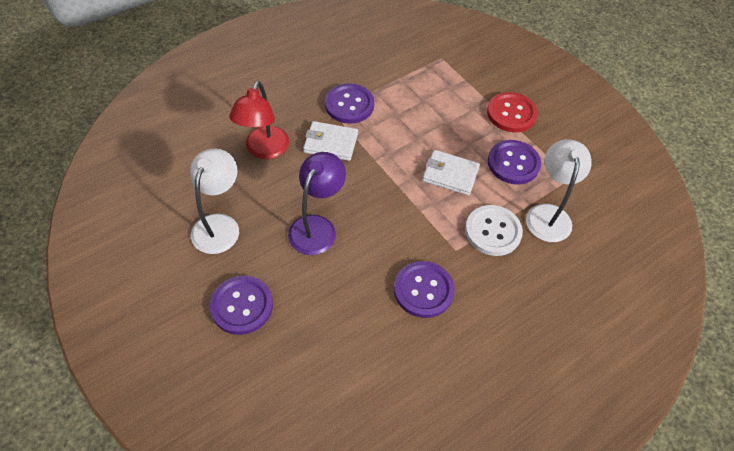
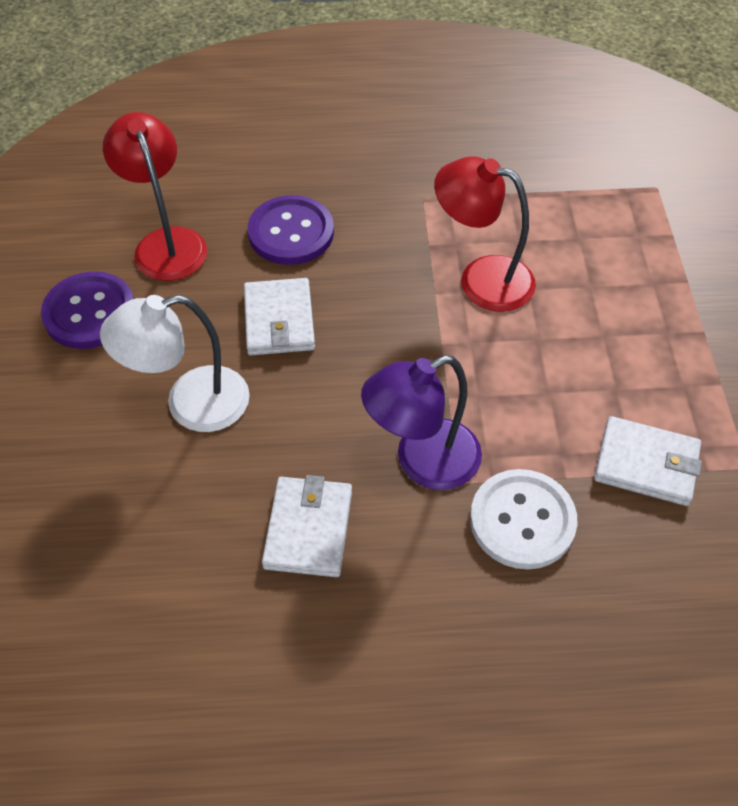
purple button: [210,276,273,335] [325,83,374,124] [394,261,455,318] [488,140,541,184] = 4 -> [41,271,134,349] [248,195,334,265] = 2
red button: [487,92,538,132] = 1 -> none = 0
red lamp: [229,81,289,159] = 1 -> [103,112,207,281] [434,156,536,312] = 2
white lamp: [190,148,239,254] [526,139,592,242] = 2 -> [100,295,250,432] = 1
white wallet: [303,121,358,161] [422,150,480,196] = 2 -> [244,278,315,356] [262,475,352,577] [594,416,702,506] = 3

